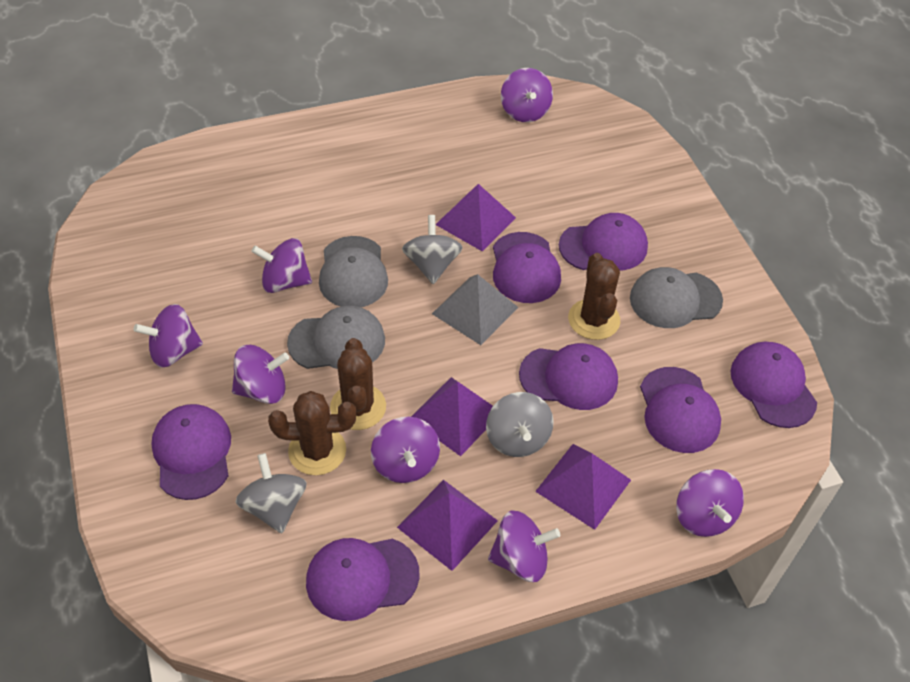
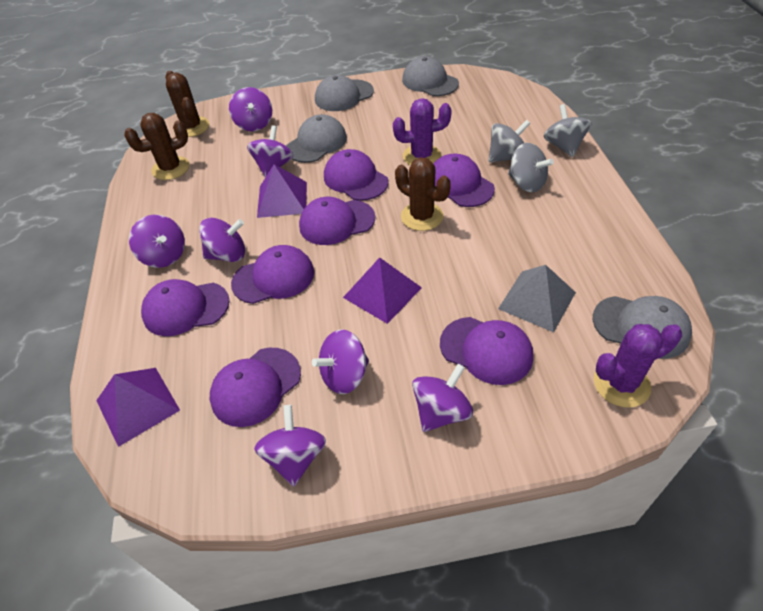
grey cap: [287,306,385,369] [319,236,388,307] [630,267,723,328] = 3 -> [286,114,347,163] [315,75,374,111] [402,56,459,96] [593,296,692,359] = 4
purple cactus: none = 0 -> [393,98,452,166] [594,324,682,408] = 2
purple pyramid: [397,480,498,571] [411,377,493,456] [435,184,516,251] [535,444,631,530] = 4 -> [96,368,180,447] [257,164,307,218] [343,257,422,324] = 3

